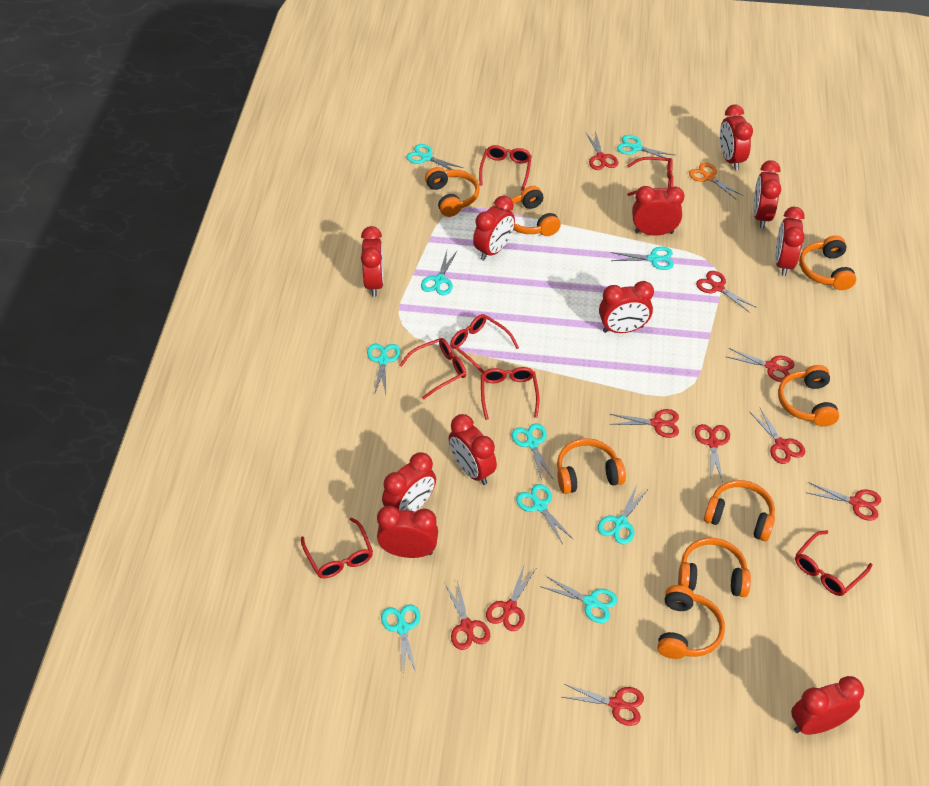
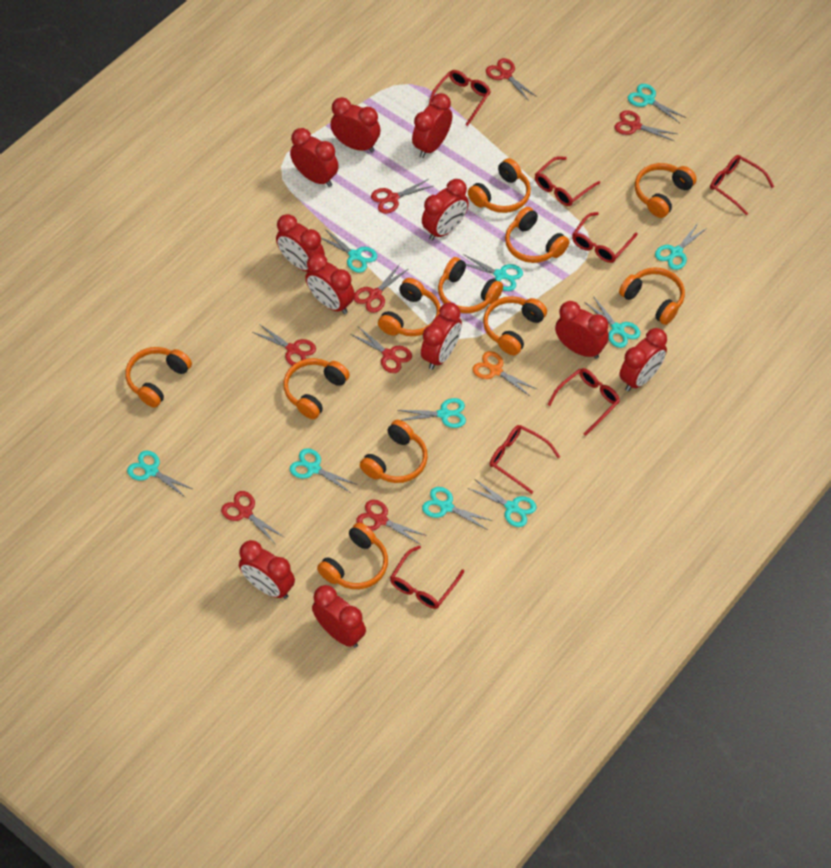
orange headphones: [425,167,480,217] [511,186,561,236] [557,438,626,494] [657,585,725,659] [678,538,751,597] [704,480,775,541] [778,365,839,427] [799,235,856,290] = 8 -> [126,347,192,408] [283,358,350,419] [317,522,388,589] [360,420,428,483] [378,278,441,336] [438,257,503,313] [468,158,531,213] [483,296,547,355] [505,207,570,263] [619,267,685,325] [635,163,697,218] = 11
red scissors: [445,580,490,650] [486,563,536,631] [562,684,644,726] [586,131,618,170] [610,409,679,438] [695,424,730,482] [696,271,757,313] [727,348,795,382] [750,408,805,464] [808,482,881,521] = 10 -> [221,491,284,545] [252,324,316,366] [351,327,412,373] [354,264,408,313] [356,500,427,545] [371,179,433,214] [486,58,537,101] [614,110,677,141] = 8

